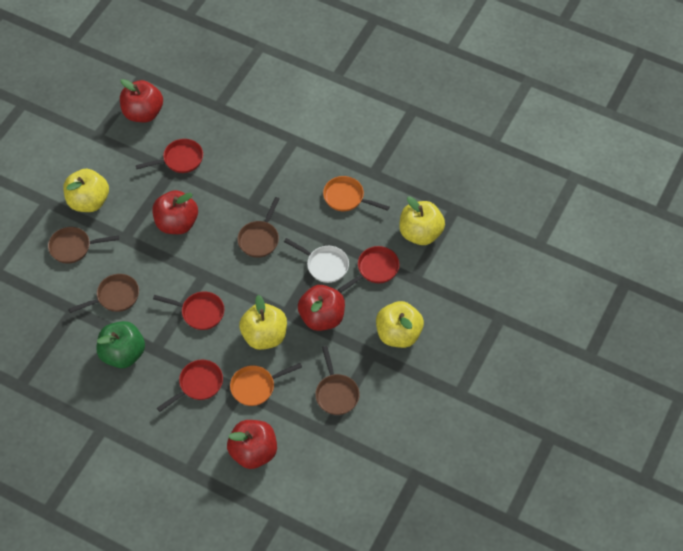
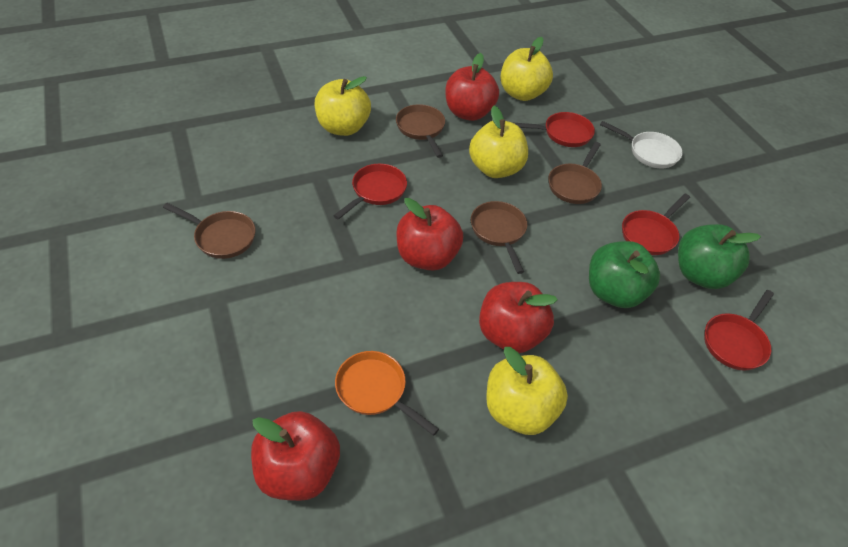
green apple: [97,321,145,368] = 1 -> [589,241,660,308] [678,224,761,289] = 2
orange pan: [230,363,302,406] [323,176,390,211] = 2 -> [335,351,439,436] = 1

